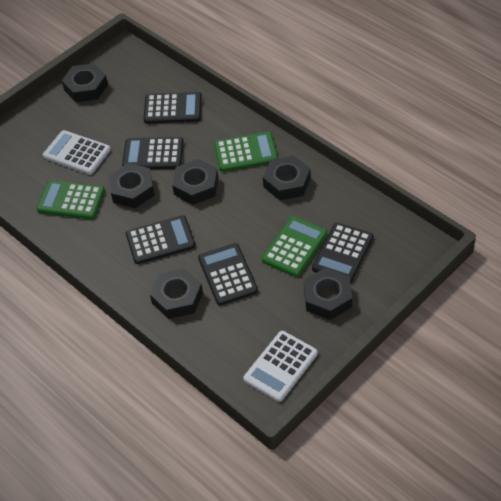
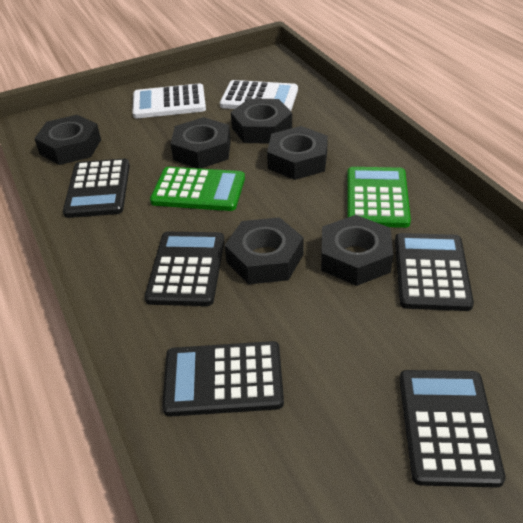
green calculator: [36,180,105,219] [214,132,278,172] [262,216,328,277] = 3 -> [150,167,245,211] [347,167,411,228] = 2

